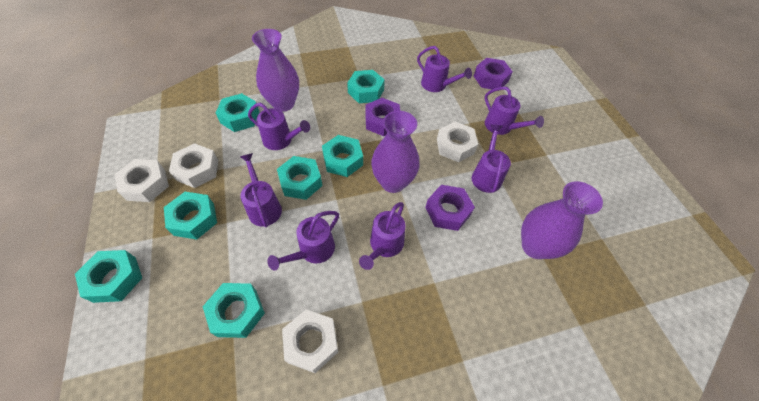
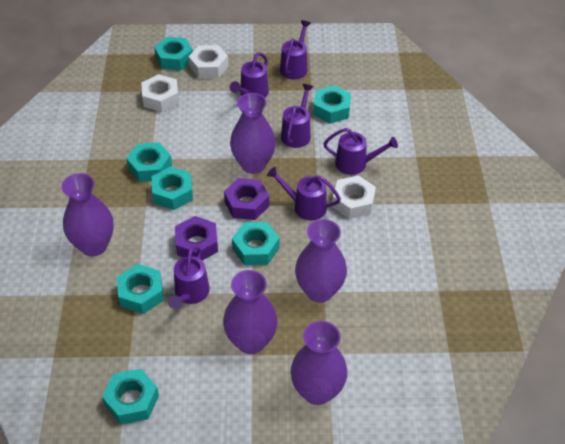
purple nut: [365,98,400,136] [425,185,475,231] [474,58,513,89] = 3 -> [175,216,218,261] [224,178,269,220] = 2
purple vase: [252,29,299,112] [371,111,420,193] [521,181,603,259] = 3 -> [62,173,114,256] [223,270,278,354] [230,93,276,174] [291,321,347,405] [295,219,347,303] = 5
purple watering can: [240,153,282,227] [248,103,310,150] [267,211,339,271] [359,202,405,270] [417,46,472,92] [472,124,511,193] [485,86,544,135] = 7 -> [168,246,210,309] [230,52,269,98] [267,167,341,220] [280,20,311,79] [281,84,313,148] [323,128,398,175] = 6
white nut: [115,159,169,202] [169,143,218,188] [282,309,338,373] [437,122,478,162] = 4 -> [141,74,179,112] [189,45,228,78] [332,175,376,219] = 3

